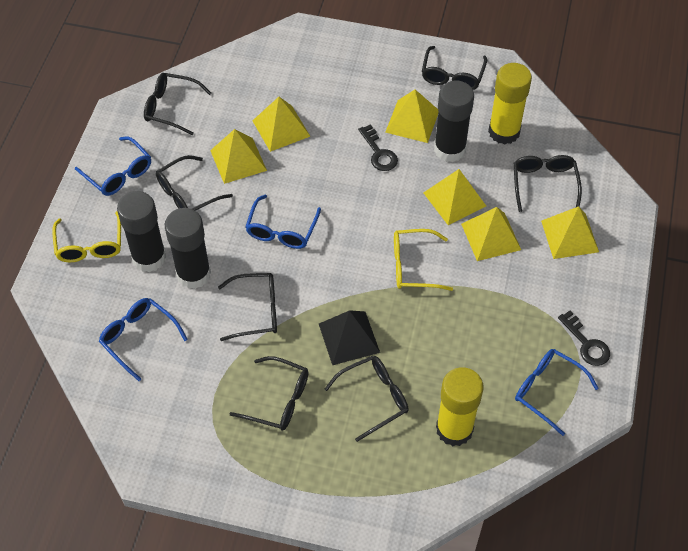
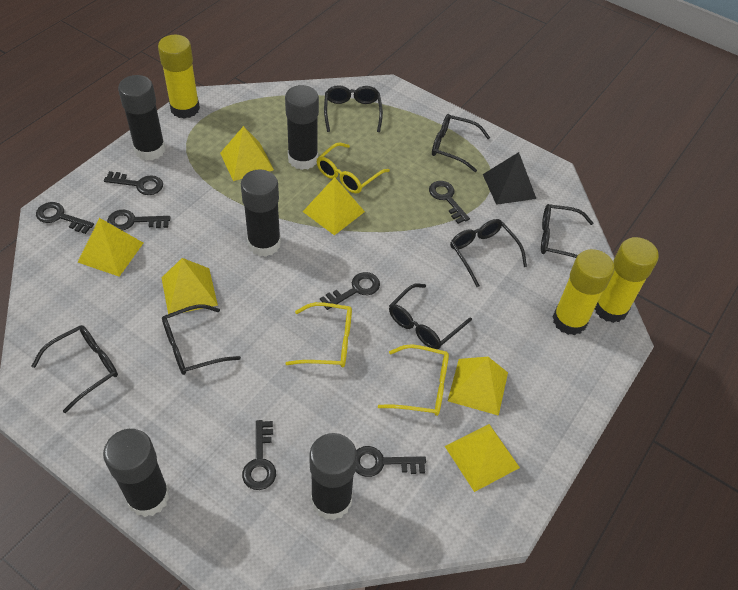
black glue stick: [117,191,166,272] [165,208,211,289] [434,81,474,162] = 3 -> [103,429,169,517] [118,75,166,161] [241,170,281,257] [285,85,319,170] [309,433,357,520] = 5
black key: [358,124,398,171] [558,310,610,366] = 2 -> [36,202,94,234] [104,171,163,195] [107,210,170,231] [242,420,276,490] [320,272,380,310] [355,446,426,477] [429,181,470,224] = 7
blue glasses: [75,136,151,196] [99,298,188,381] [245,195,321,249] [515,349,599,436] = 4 -> none = 0
yellow glasses: [52,211,121,262] [394,229,453,291] = 2 -> [285,302,352,367] [317,142,390,194] [378,344,449,416] = 3
yellow glue stick: [436,367,484,446] [488,63,532,144] = 2 -> [158,35,200,119] [553,249,615,335] [595,237,659,323] = 3

